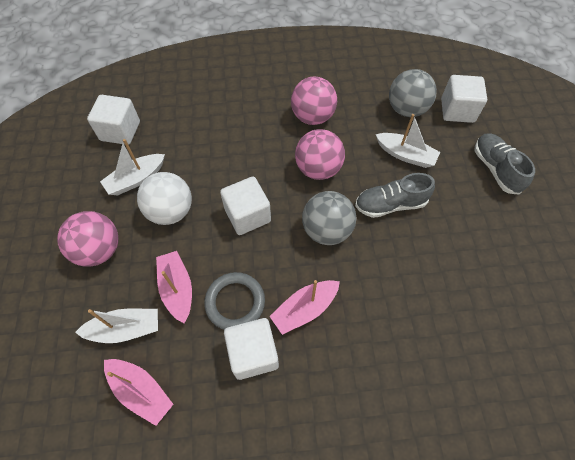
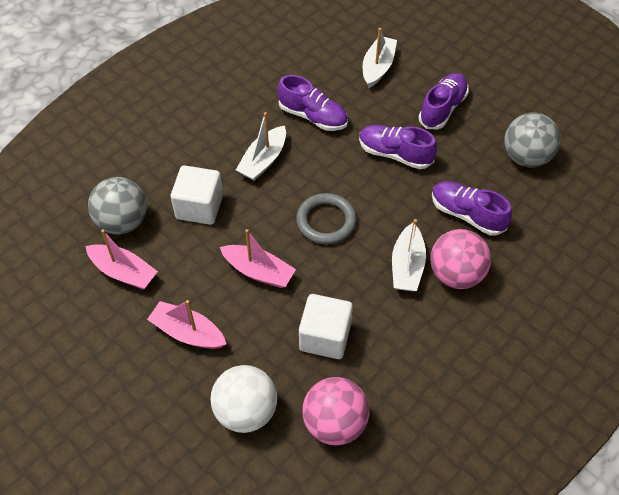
grey shoe: [355,173,435,218] [475,134,535,195] = 2 -> none = 0
pink ball: [57,211,118,267] [291,77,337,125] [295,129,345,180] = 3 -> [302,377,370,446] [430,229,491,289] = 2
purple shoe: none = 0 -> [277,75,348,131] [359,125,437,169] [419,73,469,130] [432,181,512,236] = 4
white cube: [87,95,140,145] [220,177,271,235] [224,318,279,380] [441,75,487,123] = 4 -> [171,165,223,225] [299,294,353,359] = 2

